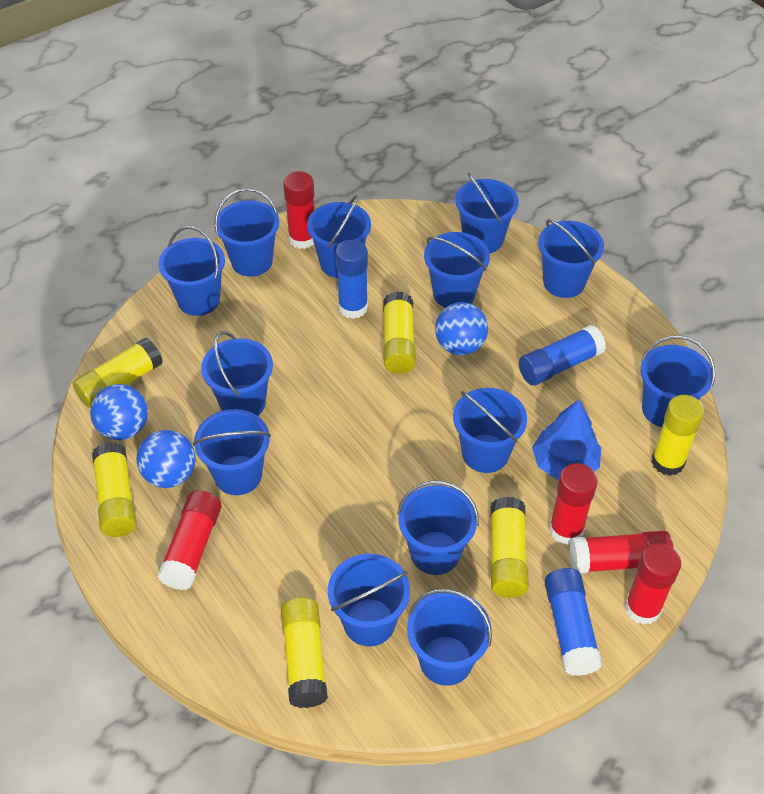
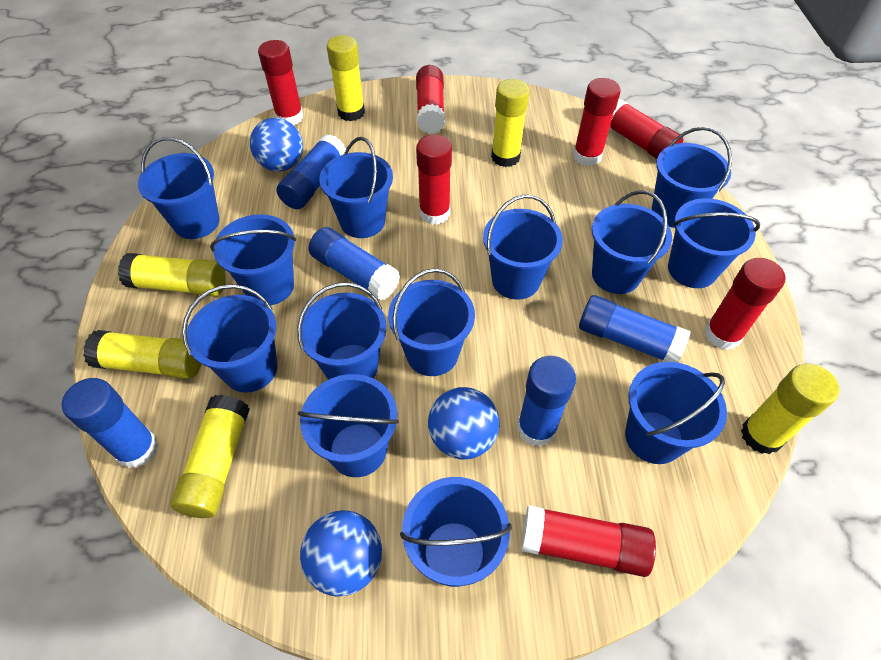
blue glue stick: [335,240,368,319] [519,325,606,386] [545,568,602,676] = 3 -> [62,378,158,468] [276,134,346,209] [309,227,400,301] [517,356,576,447] [579,295,691,363] = 5
blue tree: [532,400,601,480] = 1 -> none = 0
red glue stick: [157,490,222,590] [283,171,314,249] [549,463,598,545] [569,531,674,573] [625,543,681,625] = 5 -> [258,40,303,125] [416,65,445,134] [416,134,452,225] [521,505,656,577] [573,78,621,166] [610,99,683,159] [704,258,786,350] = 7

